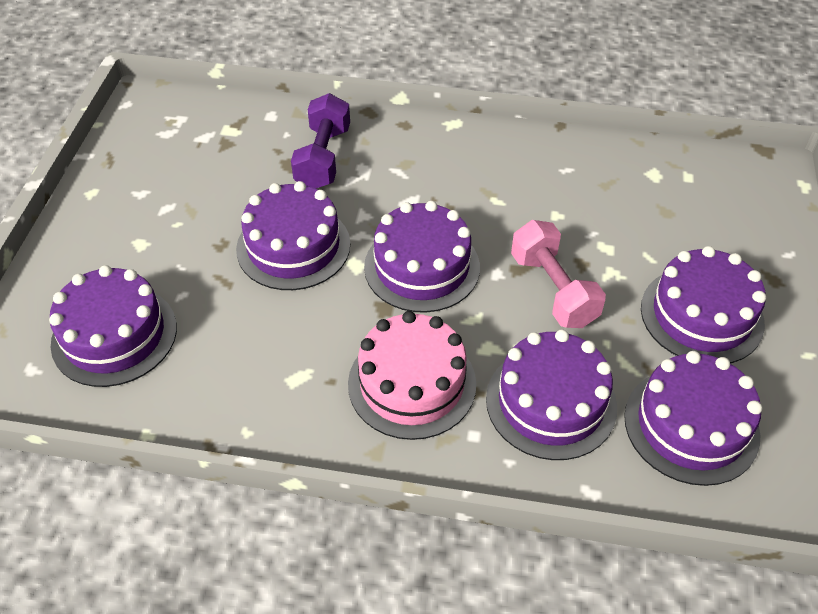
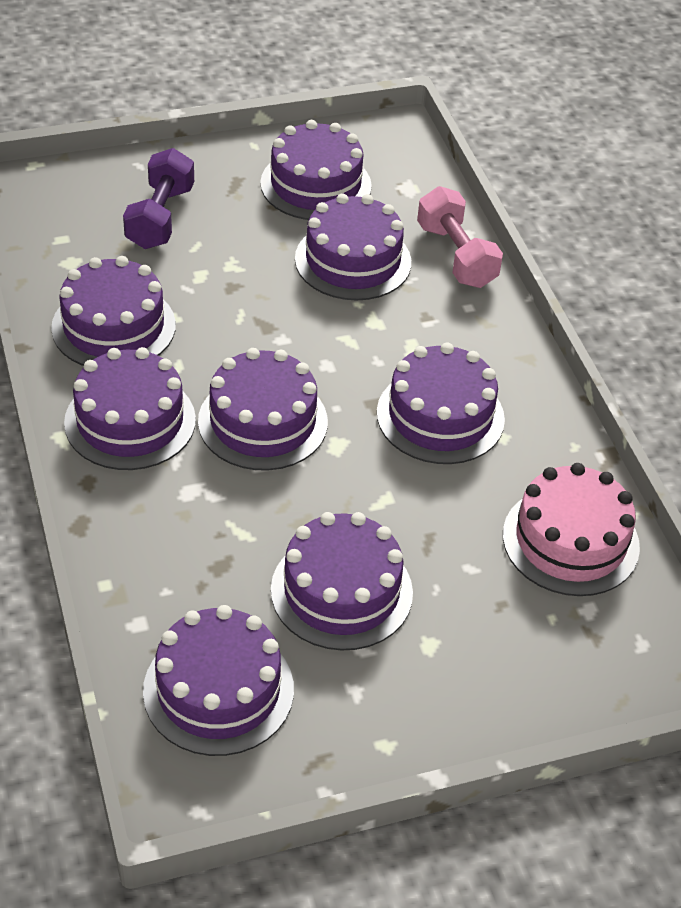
purple cake: [49,265,177,387] [236,181,350,290] [364,201,480,313] [486,329,617,460] [624,351,762,486] [641,246,766,363] = 6 -> [51,256,176,366] [64,347,196,470] [143,605,294,756] [198,348,328,471] [260,120,372,220] [271,512,413,651] [295,193,411,300] [377,342,505,464] = 8

